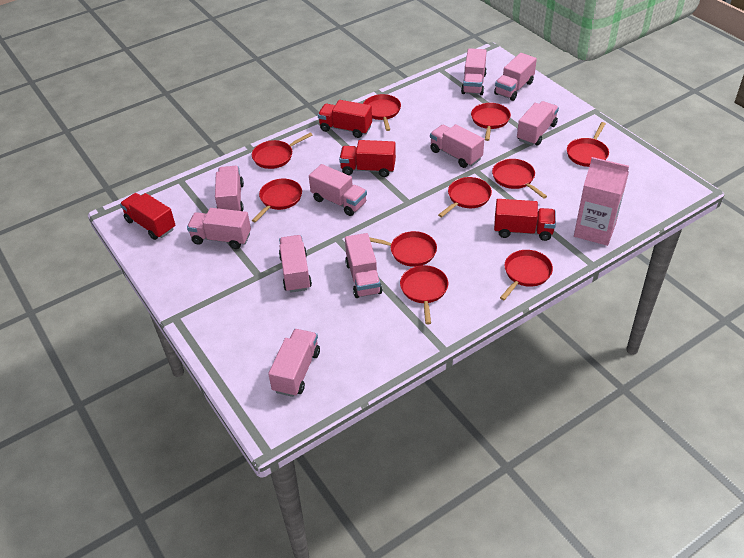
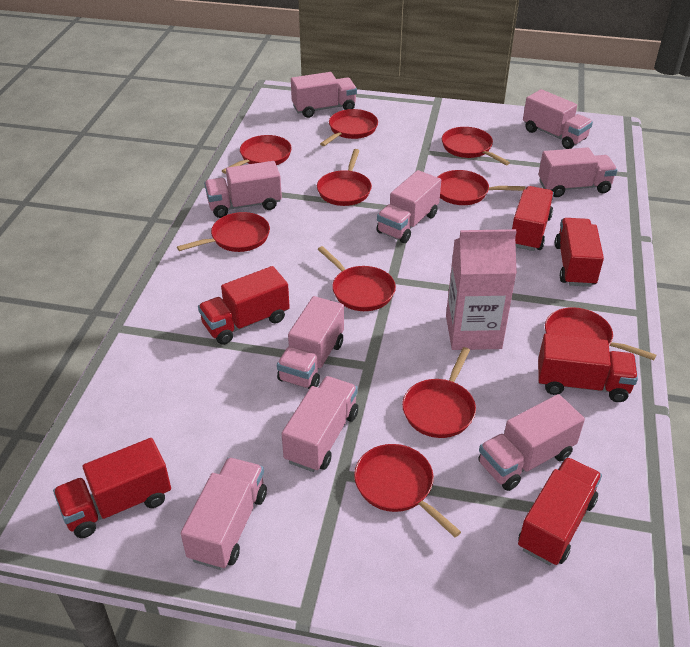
pink truck: [187,208,251,249] [215,166,244,211] [268,329,320,397] [279,235,312,293] [309,164,367,216] [345,233,382,298] [430,124,484,168] [461,48,487,95] [494,53,537,101] [517,101,559,146] = 10 -> [181,457,267,570] [204,161,282,218] [277,296,344,389] [282,376,358,472] [291,72,357,118] [376,170,441,243] [478,394,585,491] [523,89,593,149] [538,147,617,197] = 9
red truck: [120,193,175,240] [318,100,372,138] [339,140,396,177] [494,199,556,241] = 4 -> [53,438,171,538] [198,266,290,345] [512,186,554,251] [518,457,602,565] [538,333,638,402] [555,218,604,287] = 6

